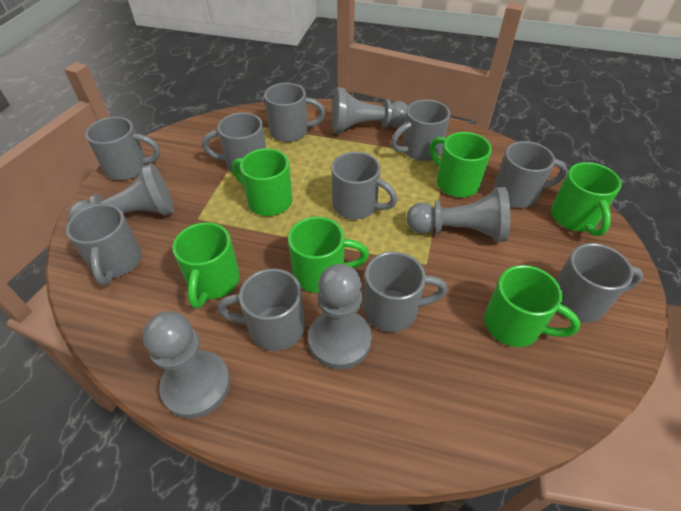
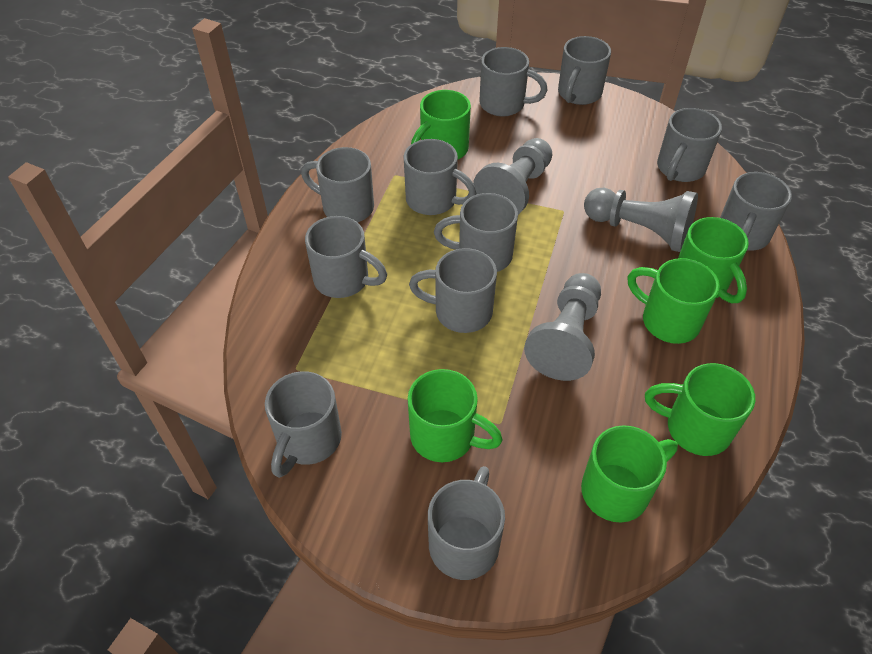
grey mug: [66,204,142,286] [85,117,160,180] [202,112,266,173] [217,268,305,351] [264,83,325,142] [331,152,398,220] [363,252,447,332] [391,99,450,161] [494,141,567,208] [556,243,643,323] = 10 -> [265,371,342,478] [301,147,374,222] [305,216,387,298] [404,139,476,215] [409,248,497,333] [428,466,505,580] [434,193,518,272] [479,47,548,116] [558,36,611,105] [657,108,722,182] [720,172,792,251] = 11
grey pawn: [68,164,174,220] [143,311,230,418] [308,264,372,369] [332,87,408,133] [406,187,510,242] = 5 -> [473,138,552,215] [524,273,601,381] [584,188,698,252] = 3

